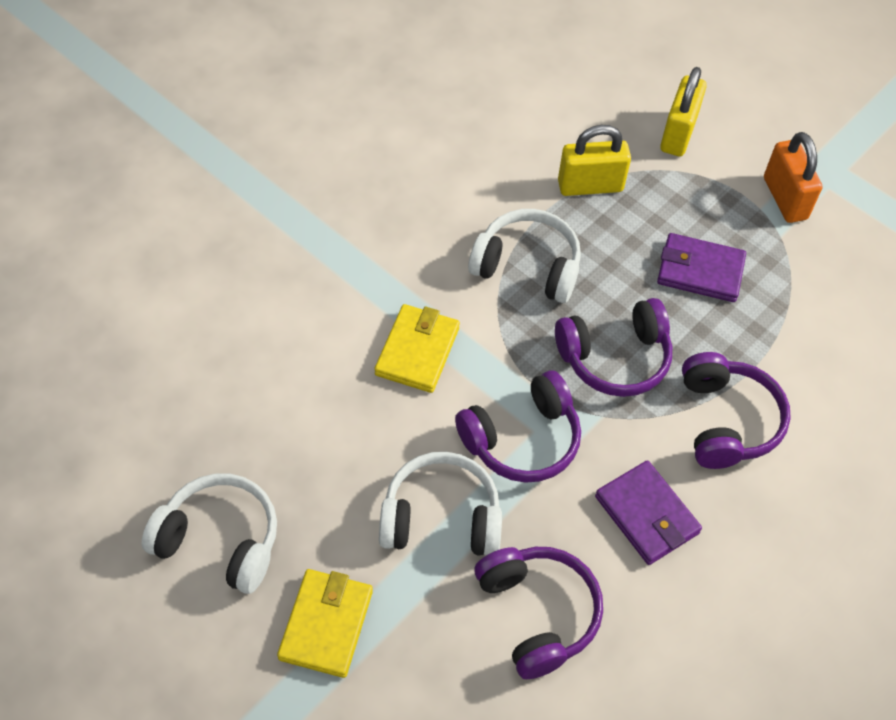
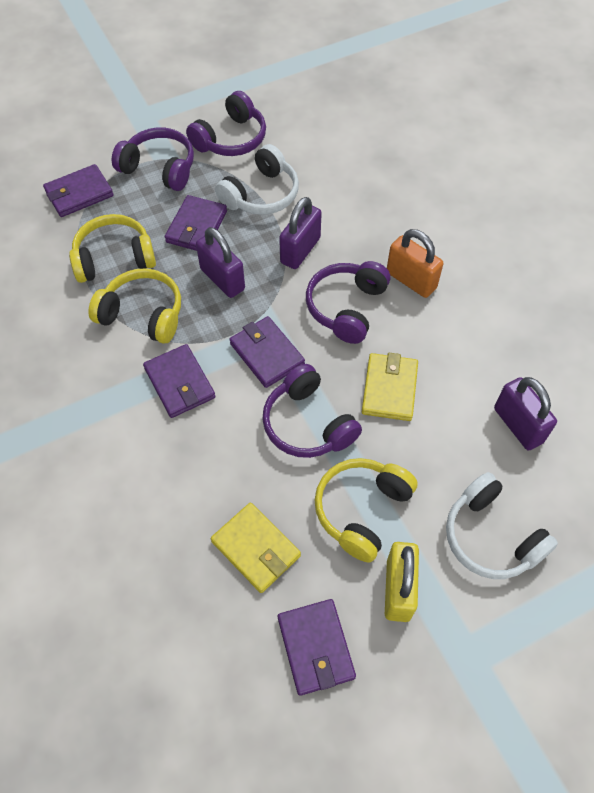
purple padlock: none = 0 -> [196,227,245,298] [279,197,322,269] [494,377,557,451] = 3
purple wallet: [595,460,702,565] [657,233,746,302] = 2 -> [43,164,113,217] [143,344,215,418] [165,195,227,251] [229,316,305,388] [278,599,356,696] = 5
white headphones: [142,473,277,594] [379,452,502,556] [468,209,581,303] = 3 -> [215,144,299,215] [446,472,558,579] = 2
yellow headphones: none = 0 -> [69,214,156,283] [88,268,181,344] [315,458,418,563] = 3
yellow padlock: [558,125,631,196] [660,67,707,157] = 2 -> [385,542,419,622] = 1

